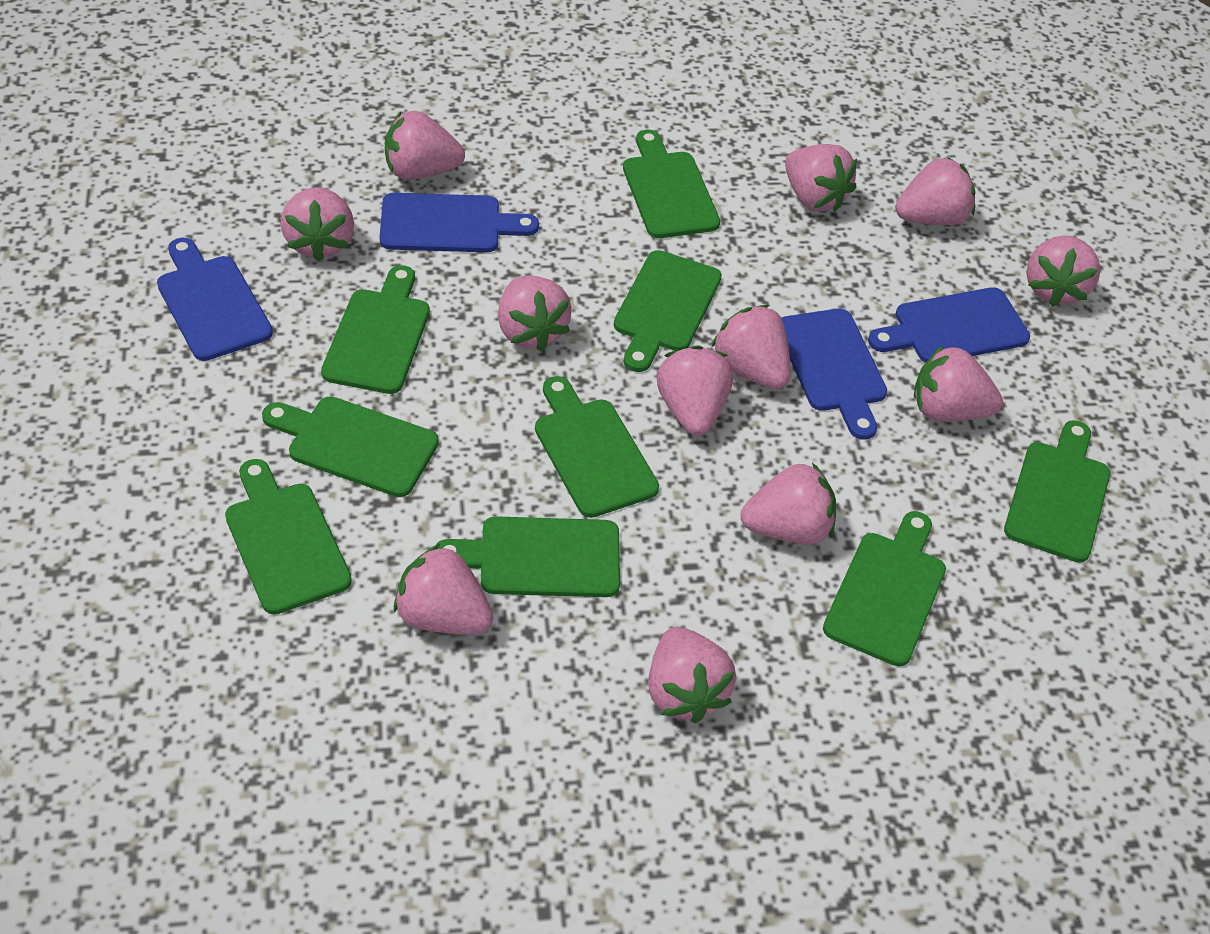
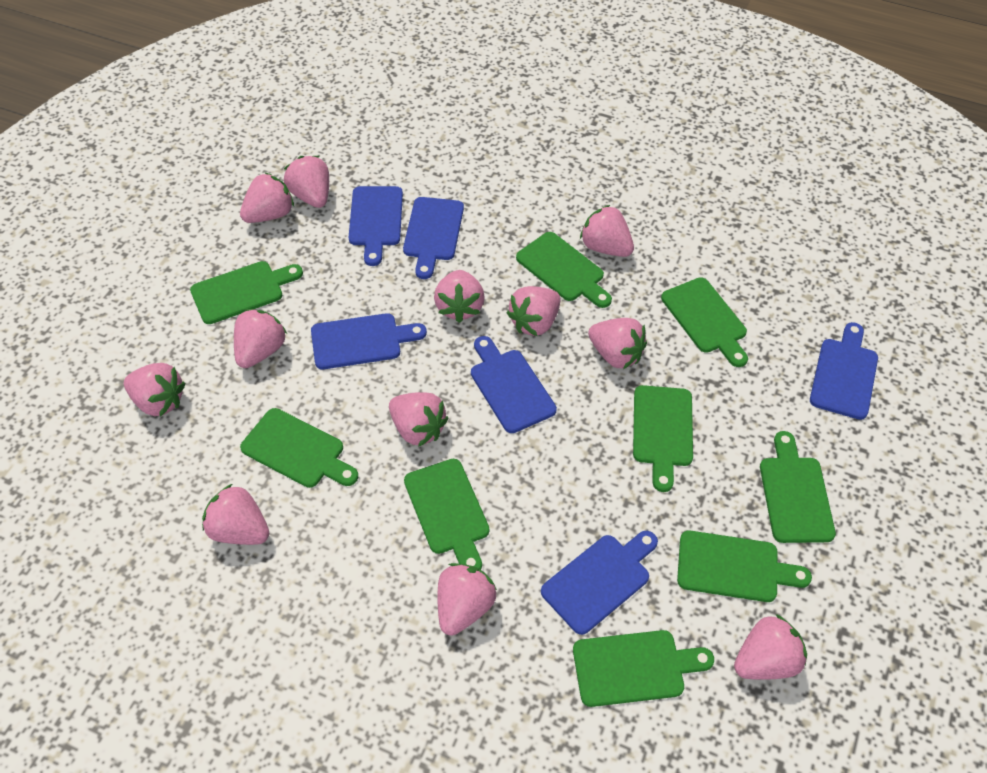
blue cutting board: [157,238,273,361] [379,193,539,252] [781,309,887,440] [868,287,1030,363] = 4 -> [311,313,427,369] [349,186,403,266] [403,197,464,279] [471,336,557,433] [541,531,658,635] [810,322,878,420] = 6

